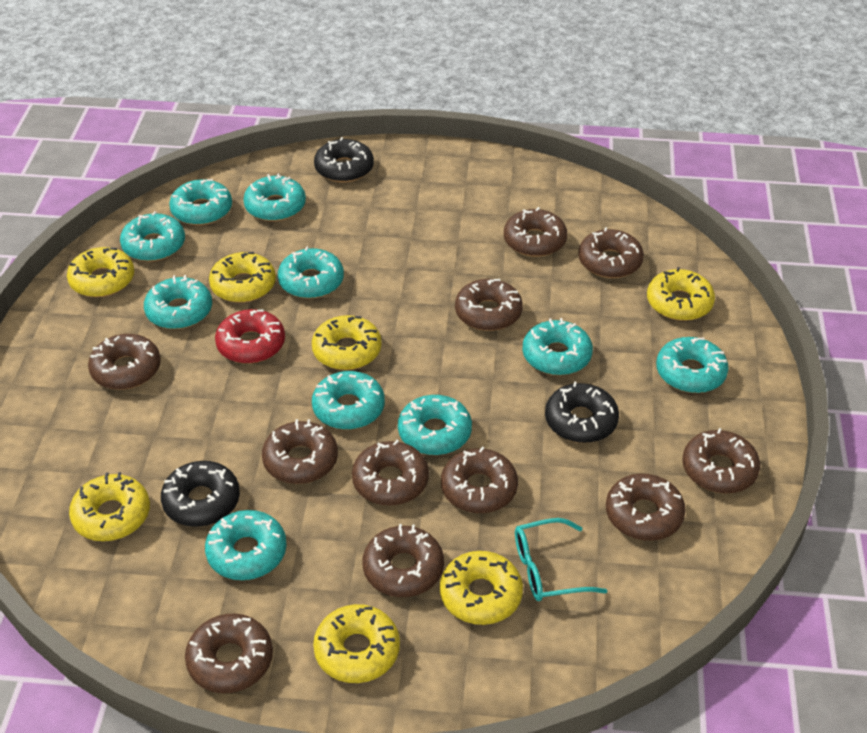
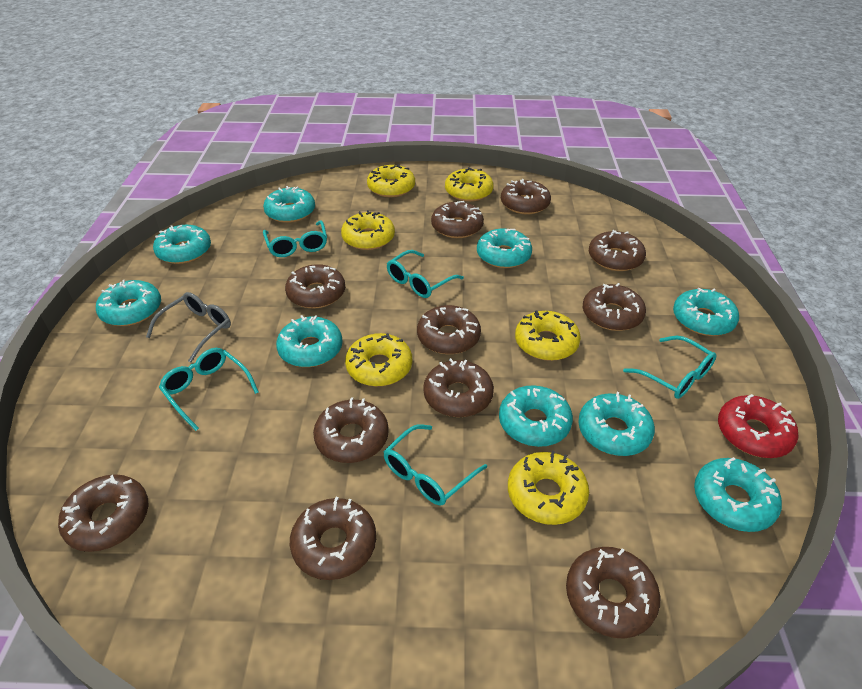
black donut: [161,461,240,527] [314,137,374,182] [545,381,619,443] = 3 -> none = 0
grey glasses: none = 0 -> [146,292,231,362] = 1
turquoise donut: [120,211,185,262] [144,275,212,329] [169,179,232,225] [205,510,287,580] [243,173,306,221] [278,246,344,299] [312,371,385,430] [398,395,472,455] [522,318,593,375] [656,337,729,393] = 10 -> [96,280,161,326] [153,225,211,264] [263,186,315,223] [276,315,343,367] [477,228,532,268] [499,385,573,447] [578,392,655,456] [673,288,739,336] [694,457,782,532] = 9
turquoise glasses: [515,518,607,601] = 1 -> [159,348,259,431] [263,220,327,257] [383,424,487,506] [387,250,464,298] [623,336,716,399] = 5
yellow donut: [67,247,134,297] [69,472,150,541] [209,252,276,303] [312,315,382,370] [313,604,400,683] [440,551,523,625] [647,267,715,321] = 7 -> [341,210,395,250] [345,333,412,386] [367,164,415,197] [445,167,494,202] [508,451,589,525] [515,311,581,361] = 6

